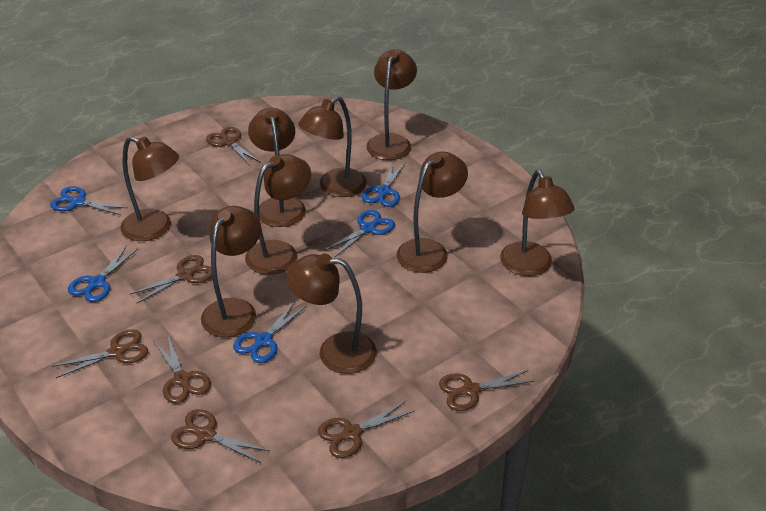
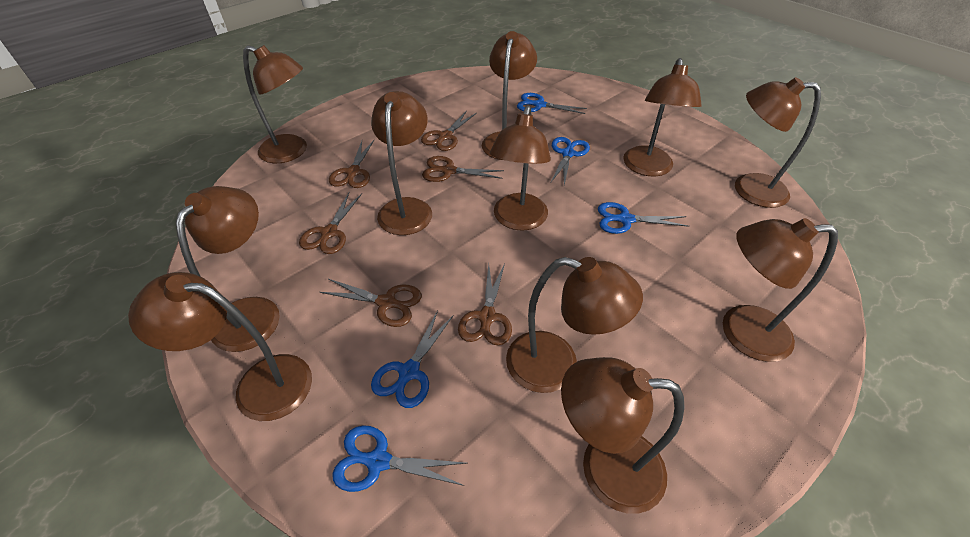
brown lamp: [121,136,179,241] [201,206,261,337] [245,154,311,275] [248,108,306,227] [286,254,376,374] [298,96,367,197] [366,49,417,160] [396,152,468,273] [500,170,575,276] = 9 -> [128,272,312,421] [176,186,280,352] [243,45,307,163] [371,91,432,235] [482,31,537,160] [489,106,551,231] [506,257,643,393] [561,357,685,514] [623,58,702,176] [723,218,838,362] [735,77,821,208] = 11
brown scissors: [52,329,148,378] [130,255,212,303] [153,336,211,404] [171,409,270,463] [206,127,260,165] [318,401,415,458] [439,370,535,411] = 7 -> [299,193,362,254] [320,279,422,327] [329,140,374,188] [421,111,477,151] [422,156,504,182] [458,264,512,346] = 6

